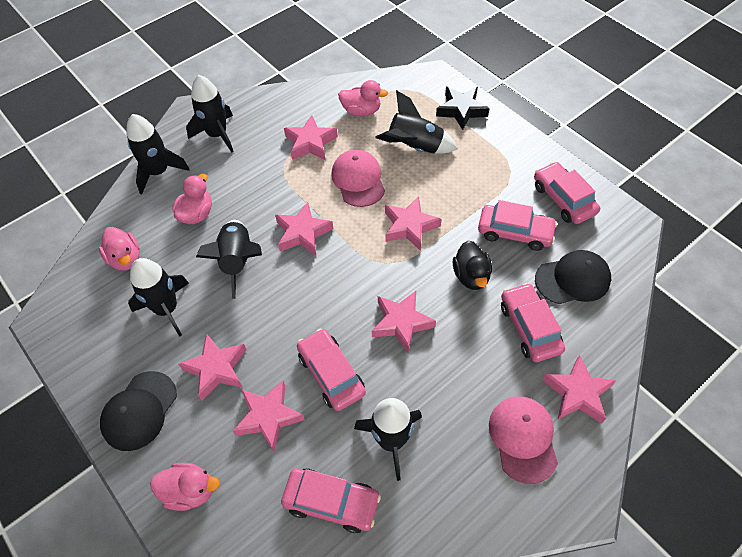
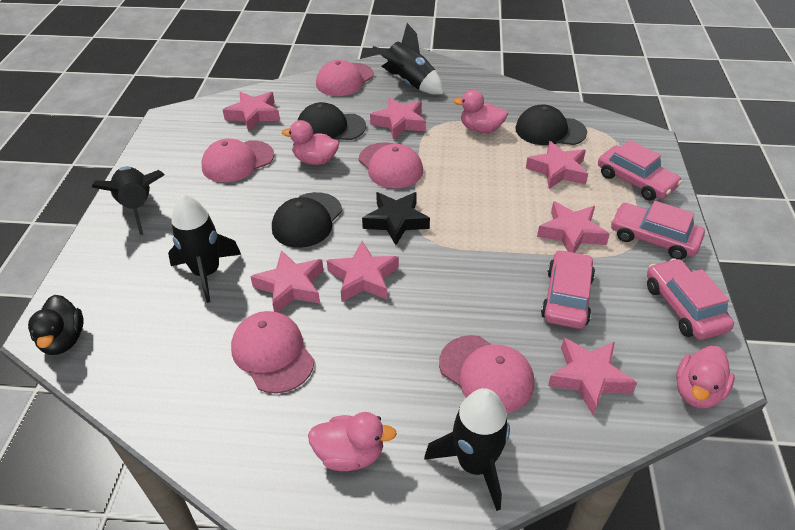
black cap: [100,371,177,451] [535,250,611,304] = 2 -> [272,192,342,248] [297,102,366,140] [515,104,587,145] = 3
black rocket: [126,114,190,194] [128,258,189,337] [186,75,234,153] [196,220,262,299] [354,398,422,481] [375,90,458,153] = 6 -> [92,166,165,235] [168,194,241,303] [372,23,443,95] [424,388,510,511] = 4
pink cap: [331,149,385,207] [489,396,558,484] = 2 -> [201,139,274,182] [231,311,314,394] [316,60,374,96] [358,142,423,188] [439,335,534,413] = 5
pink car: [281,469,381,533] [297,328,366,411] [478,200,557,251] [501,283,565,362] [534,162,600,224] = 5 -> [541,250,595,329] [598,140,682,201] [611,201,705,260] [647,258,734,340] = 4

